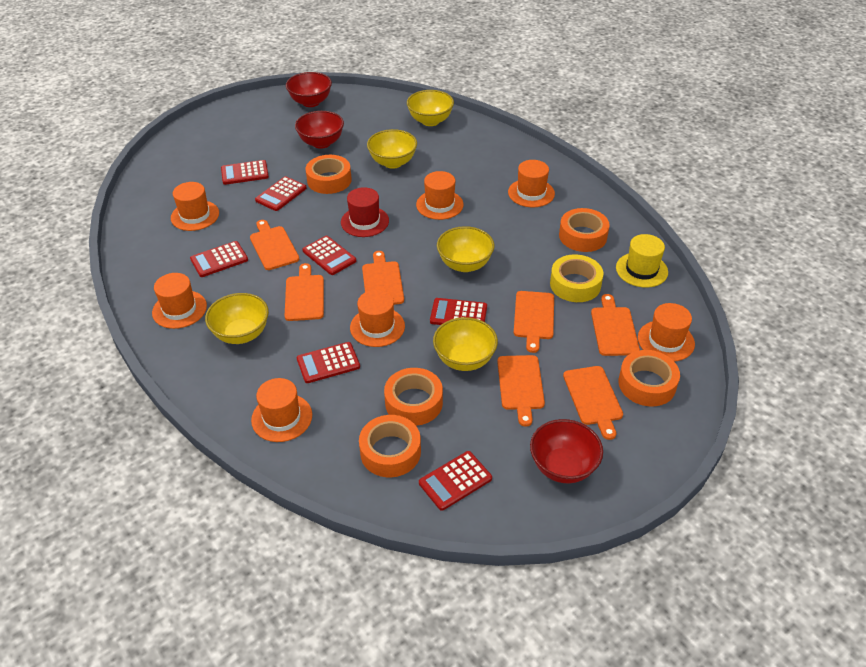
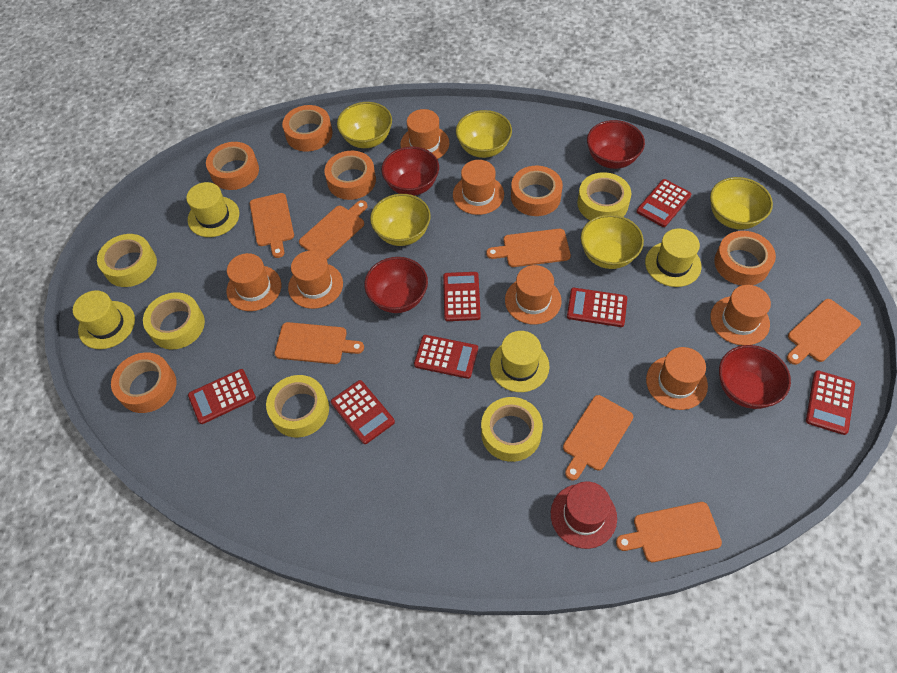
orange tape: [305,155,352,194] [359,415,421,477] [384,368,443,426] [559,208,610,252] [618,350,680,407] = 5 -> [111,352,176,413] [206,142,259,190] [282,105,333,152] [324,151,376,200] [511,166,563,216] [714,231,776,286] = 6
red bowl: [286,72,332,107] [295,111,344,149] [530,419,603,483] = 3 -> [364,257,428,313] [381,147,439,196] [587,120,645,169] [719,345,791,409] = 4
yellow hat: [616,234,668,288] = 1 -> [73,290,135,349] [186,182,239,237] [490,331,549,392] [645,228,702,287] = 4
yellow tape: [550,254,603,302] = 1 -> [97,234,157,287] [143,292,205,349] [266,375,329,438] [481,397,543,462] [577,172,631,220] = 5

